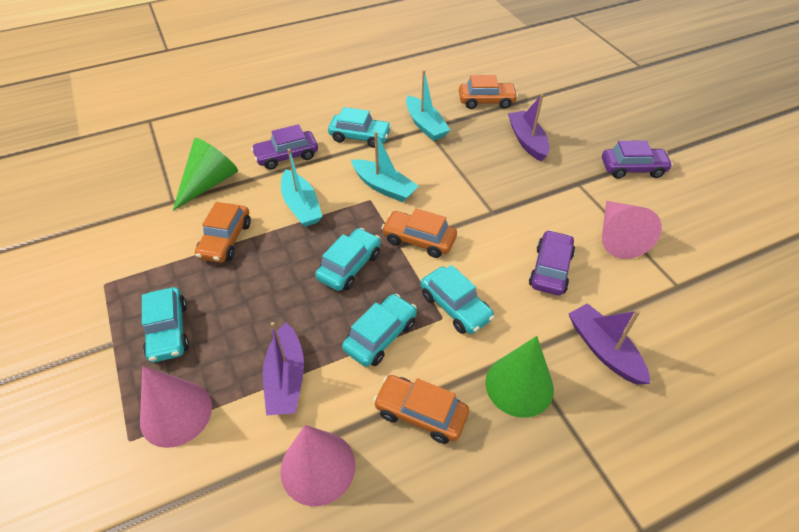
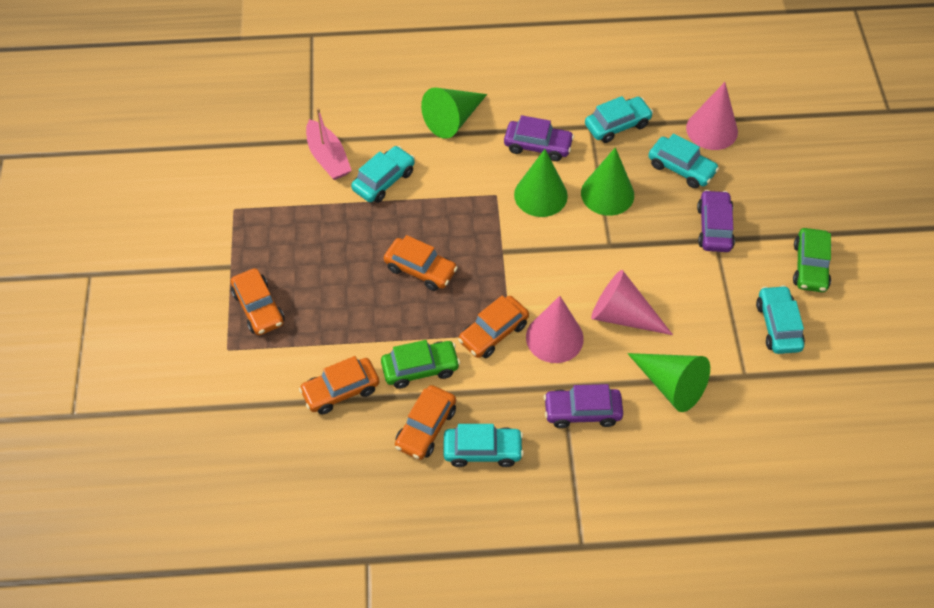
green car: none = 0 -> [381,340,460,389] [793,228,831,292] = 2
green cone: [173,138,238,211] [485,336,554,418] = 2 -> [421,87,487,139] [514,149,568,217] [581,147,634,216] [627,353,710,412] = 4
orange car: [195,202,251,263] [373,375,469,444] [382,208,457,258] [459,75,518,109] = 4 -> [231,268,284,335] [299,356,379,415] [384,235,458,291] [395,385,456,460] [458,295,529,358] = 5
pink boat: none = 0 -> [306,108,352,180] = 1
purple boat: [263,322,304,416] [508,94,549,161] [569,303,651,384] = 3 -> none = 0
turquoise boat: [281,149,322,227] [351,132,419,202] [406,70,450,141] = 3 -> none = 0

